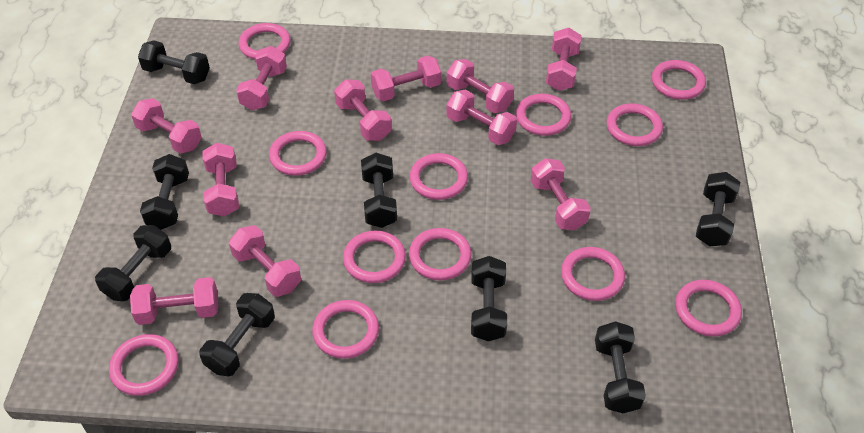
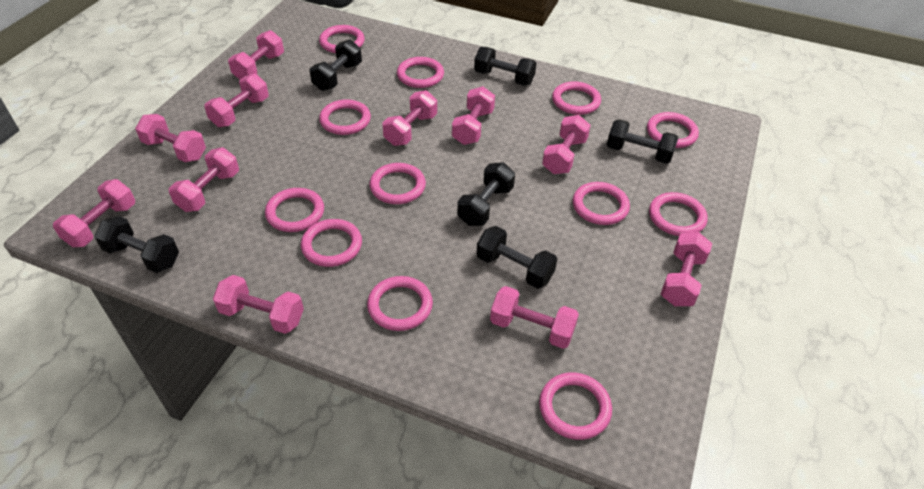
black dumbbell: [95,225,171,301] [138,40,210,84] [140,154,189,230] [199,293,275,376] [361,153,397,228] [471,256,507,341] [595,321,646,413] [696,172,740,246] = 8 -> [94,216,179,273] [309,39,362,91] [457,162,515,226] [474,47,536,86] [476,226,557,289] [607,119,679,164] = 6

